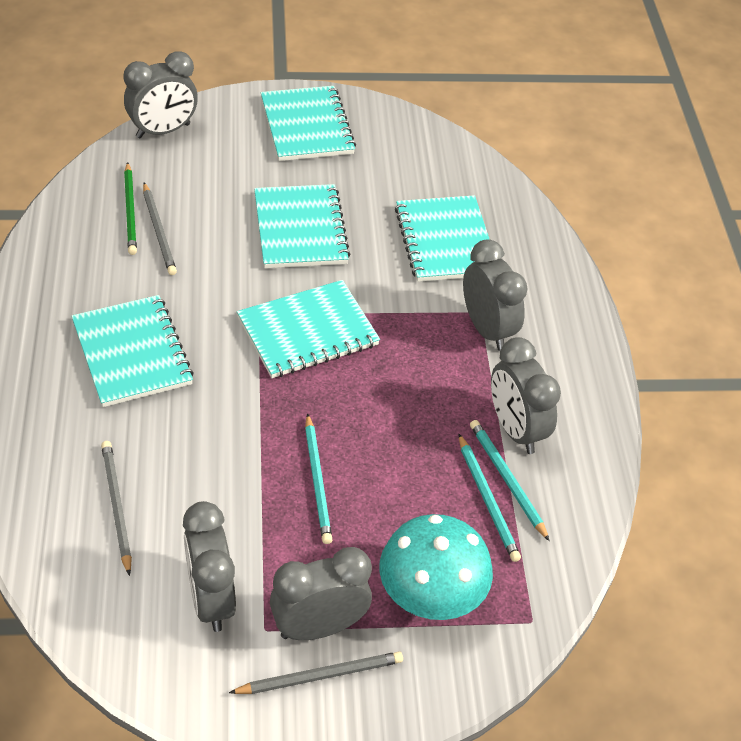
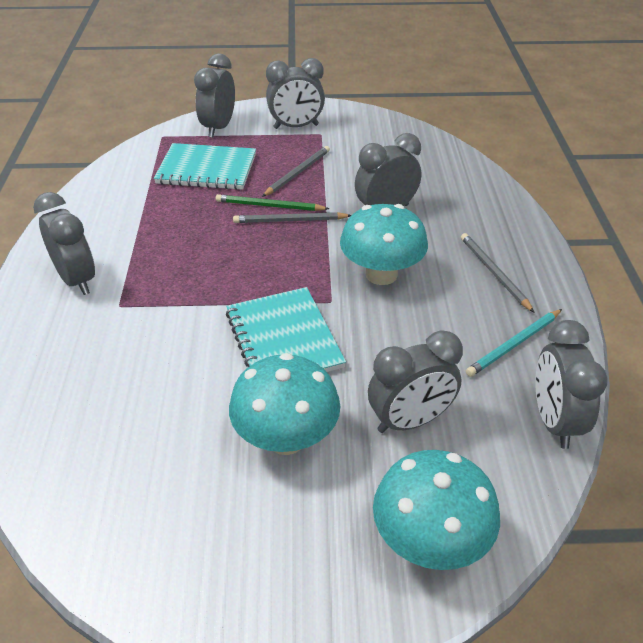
grey clock: [124,51,198,138] [183,501,236,632] [270,547,372,640] [463,239,527,351] [491,337,561,454] = 5 -> [33,192,95,295] [194,54,235,138] [266,58,325,129] [355,133,421,206] [368,330,463,433] [535,320,608,449] = 6
turquoise mushroom: [379,514,493,620] = 1 -> [229,353,340,455] [340,204,428,285] [373,450,500,570] = 3
turquoise notebook: [71,295,194,407] [237,280,380,378] [254,184,350,268] [261,86,356,161] [395,195,489,282] = 5 -> [154,143,256,190] [226,287,346,372] = 2
turquoise pencil: [305,413,332,544] [459,434,521,562] [470,420,549,541] = 3 -> [466,309,562,377] = 1

